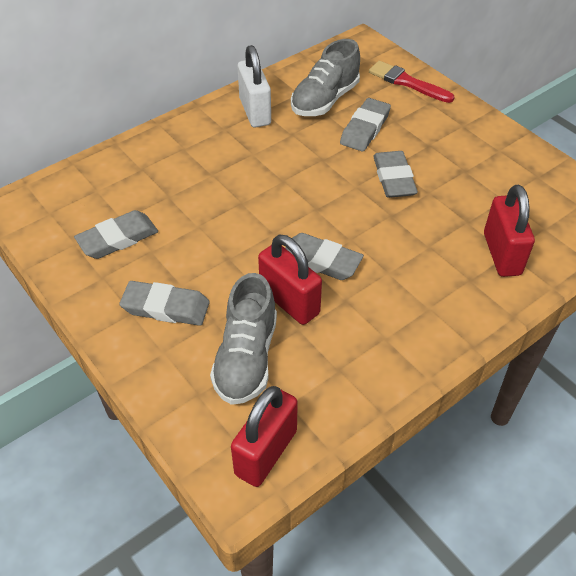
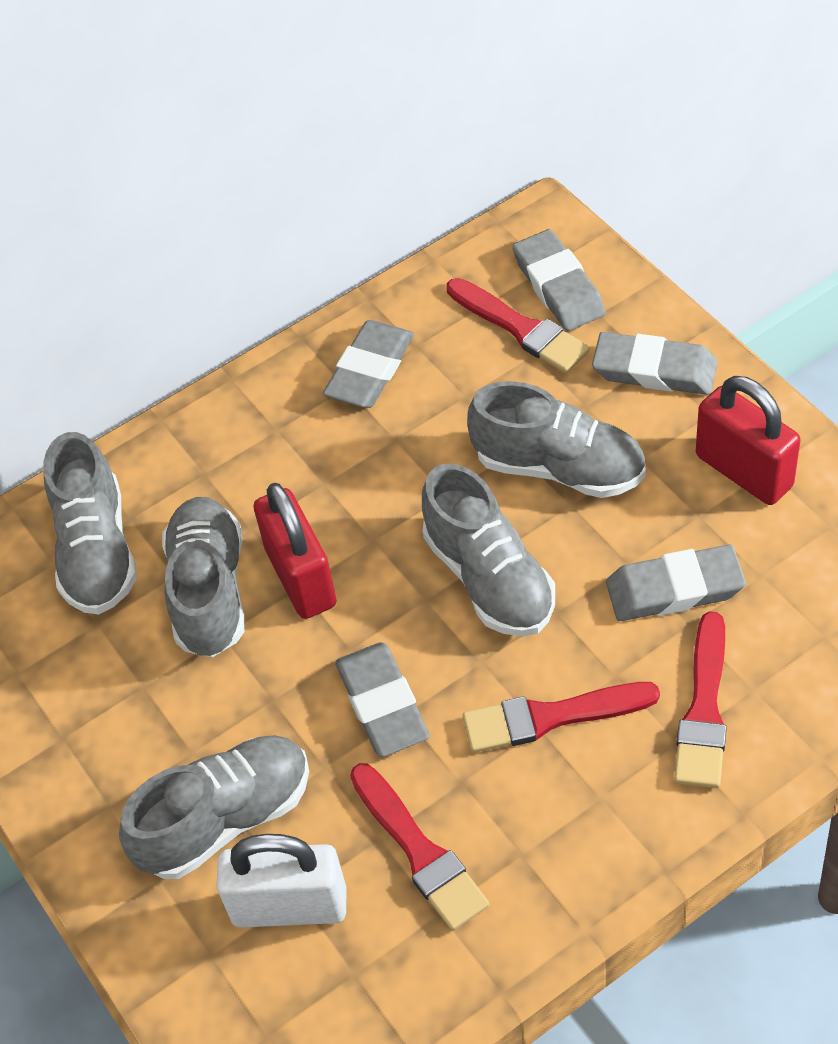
grey shoe: [210,273,277,405] [291,39,360,116] = 2 -> [43,432,137,614] [119,735,309,879] [162,497,244,657] [422,464,555,636] [467,381,646,498] = 5
red brush: [369,61,455,103] = 1 -> [350,763,490,931] [446,278,590,373] [463,682,660,753] [674,611,727,788] = 4
red padlock: [231,386,298,487] [258,235,322,325] [484,185,535,277] = 3 -> [254,483,336,619] [696,376,801,505] = 2

